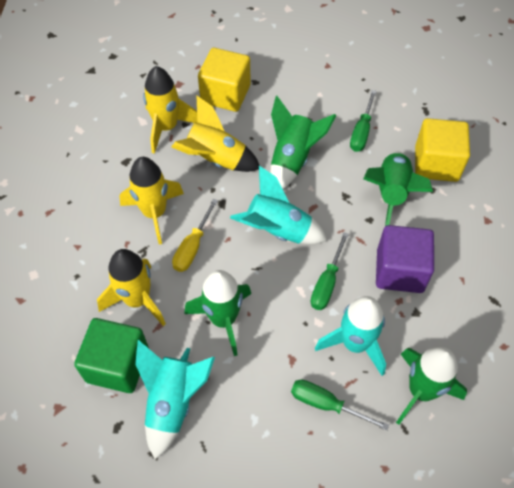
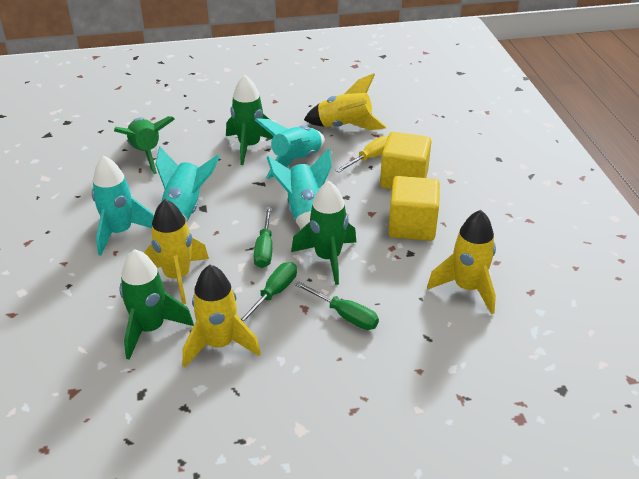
green cube: [74,318,149,393] = 1 -> none = 0
purple cube: [376,225,434,293] = 1 -> none = 0
turquoise rocket: [135,340,215,459] [230,166,327,244] [315,296,386,376] = 3 -> [92,156,154,256] [155,147,220,223] [255,118,325,179] [267,148,332,229] = 4

